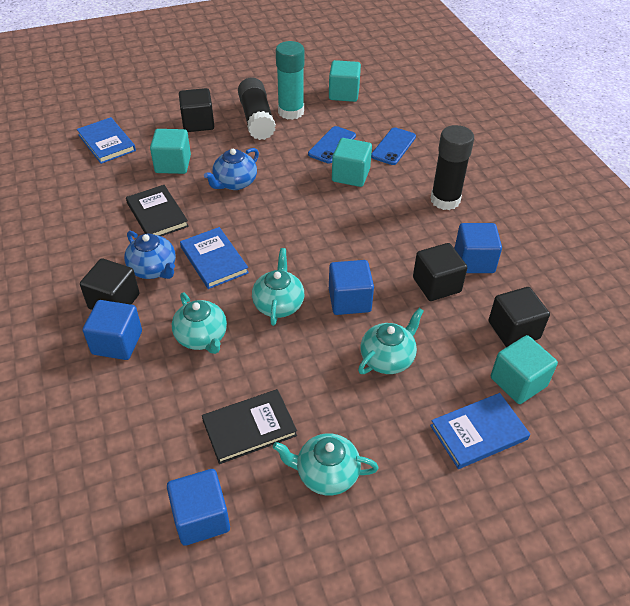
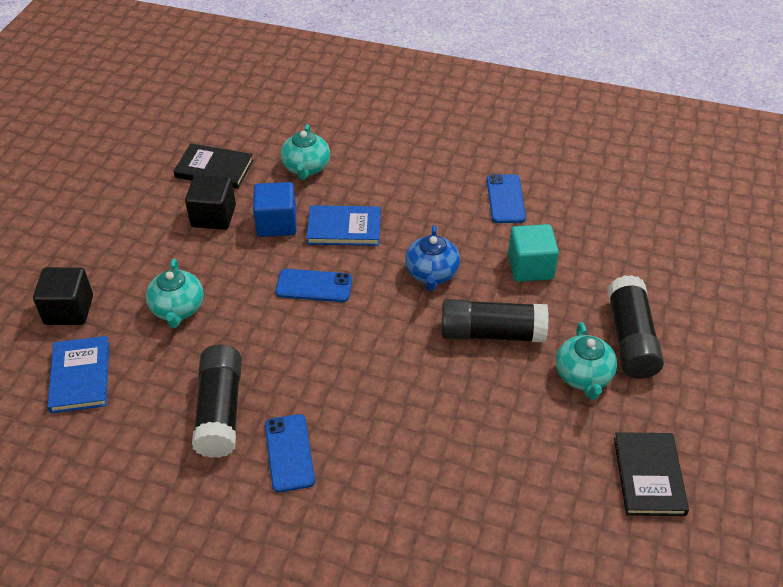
black cube: [80,259,139,310] [179,88,214,132] [413,243,467,301] [489,287,550,347] = 4 -> [33,267,93,325] [185,175,236,230] = 2
black glue stick: [238,77,276,140] [431,125,474,210] = 2 -> [192,344,242,458] [441,299,548,343] [607,275,664,379] = 3
blue book: [77,117,136,164] [180,227,249,289] [430,393,530,469] = 3 -> [47,336,109,413] [306,205,381,246] = 2
blue cube: [83,300,142,360] [167,469,230,546] [329,260,374,315] [454,223,502,273] = 4 -> [253,182,296,237] = 1
blue phone: [308,126,356,164] [371,127,416,165] = 2 -> [265,414,315,492] [275,269,352,302] [487,174,526,223] = 3
blue teapot: [124,231,176,279] [204,148,259,190] = 2 -> [405,225,460,291] = 1
turquoise cube: [150,129,191,174] [329,60,361,102] [332,138,372,187] [491,335,558,404] = 4 -> [508,224,559,282] = 1
turquoise glue stick: [276,41,305,120] = 1 -> none = 0
turquoise teapot: [172,292,227,354] [252,248,304,326] [273,433,379,496] [358,308,424,374] = 4 -> [146,259,204,328] [281,124,330,180] [556,322,617,400] = 3

